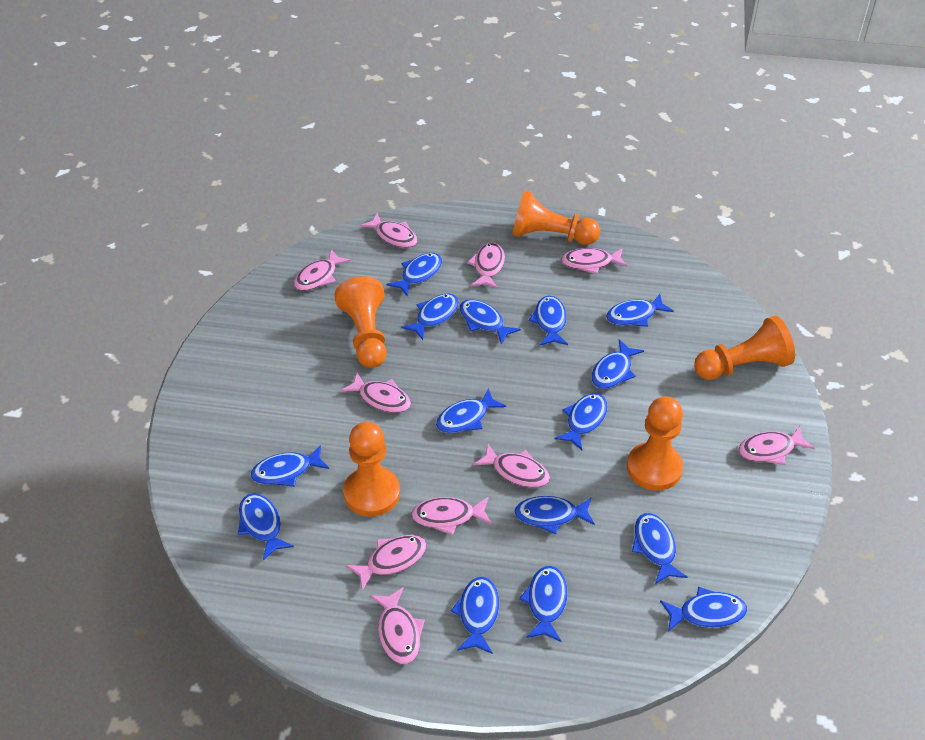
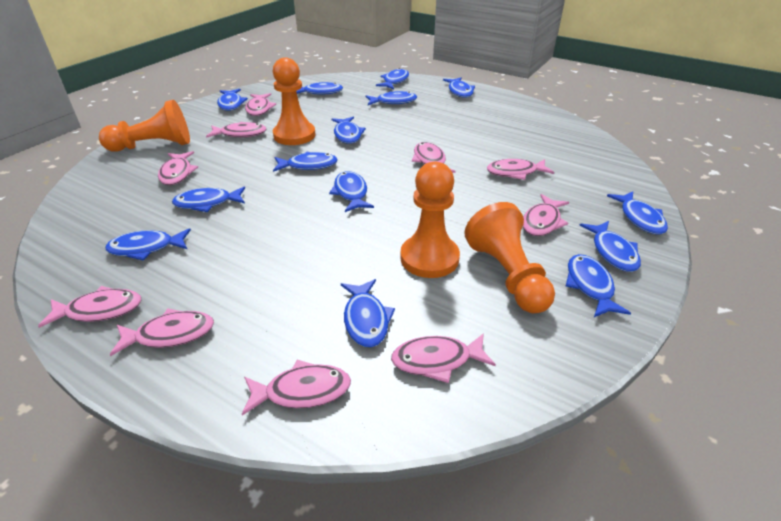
blue fish: [238,493,294,560] [251,445,329,487] [387,253,442,297] [401,294,459,340] [436,388,506,433] [451,577,499,654] [459,299,521,344] [514,496,595,534] [519,566,568,642] [529,296,568,345] [555,393,608,450] [591,339,644,389] [606,294,674,327] [632,513,688,584] [660,587,747,632] = 15 -> [105,228,191,261] [172,186,245,212] [217,89,248,111] [273,151,338,172] [296,82,343,95] [329,171,374,212] [331,117,366,144] [341,279,395,347] [365,91,417,105] [376,68,409,89] [443,77,475,98] [566,254,631,317] [579,221,641,272] [607,191,668,235] = 14
orange pawn: [334,276,387,368] [343,422,400,517] [512,191,600,245] [627,396,683,491] [694,316,795,380] = 5 -> [99,100,190,152] [273,57,316,145] [400,162,460,278] [464,202,555,313] = 4

